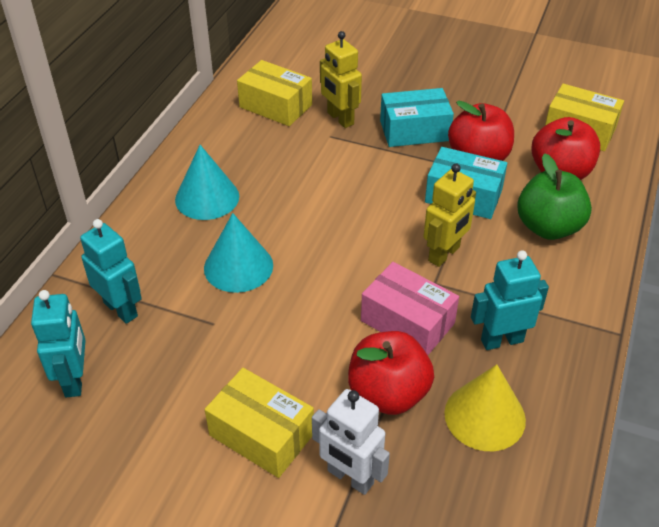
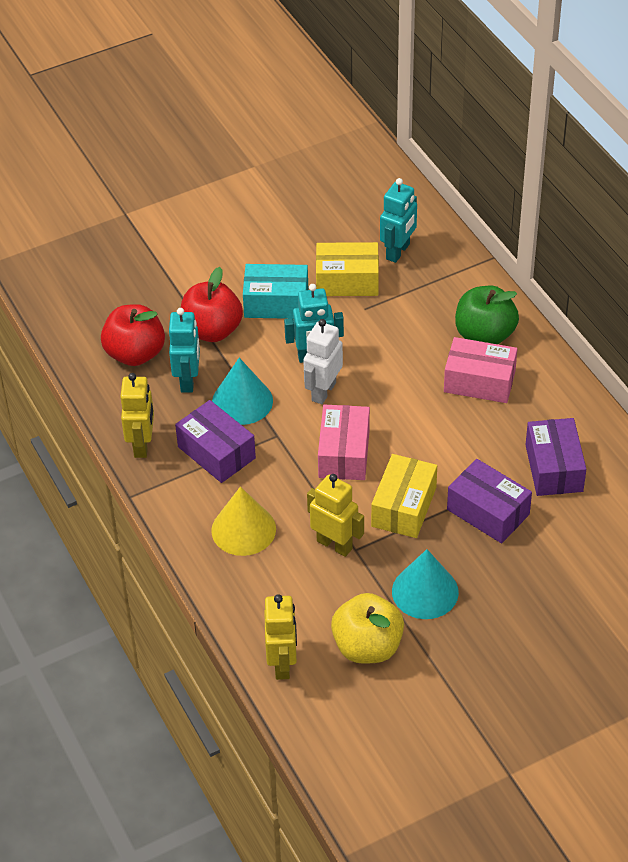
pink box: [361,262,459,355] = 1 -> [318,404,370,480] [444,337,517,403] = 2
purple box: none = 0 -> [175,400,256,483] [447,459,532,543] [525,418,586,496] = 3
red apple: [348,331,434,415] [448,101,514,161] [531,117,600,180] = 3 -> [101,304,165,366] [181,267,243,342] = 2
turquoise box: [380,88,454,147] [425,147,507,219] = 2 -> [243,264,308,319] = 1
yellow apple: none = 0 -> [331,593,404,663] = 1
yellow box: [205,368,314,478] [237,60,312,126] [545,84,624,151] = 3 -> [316,242,379,296] [371,454,437,538] = 2
yellow robot: [320,31,362,128] [423,164,476,267] = 2 -> [120,373,154,458] [264,594,297,680] [307,474,364,557] = 3

